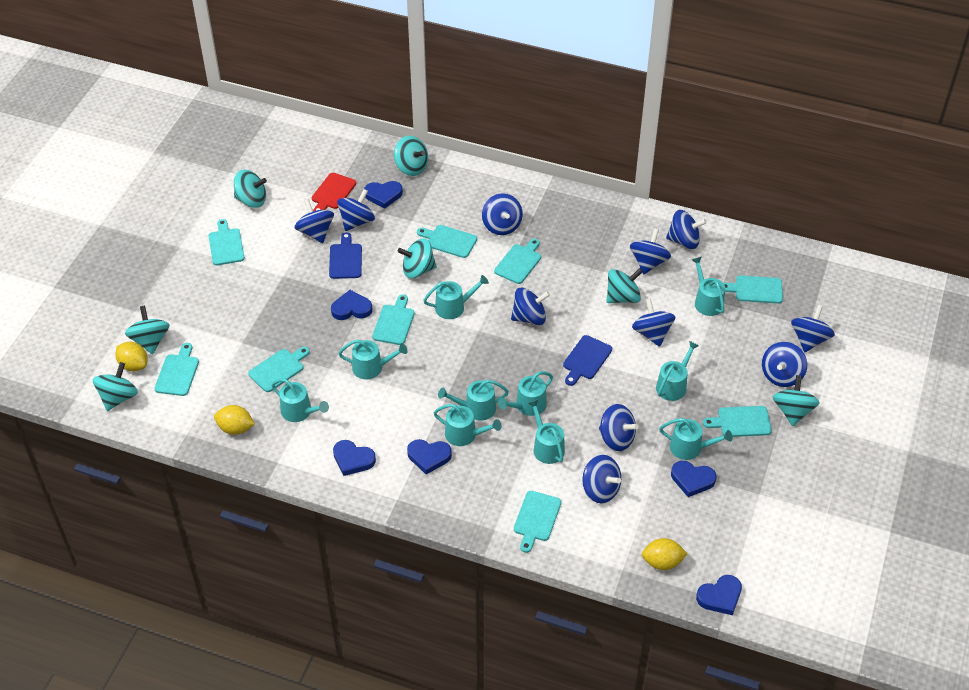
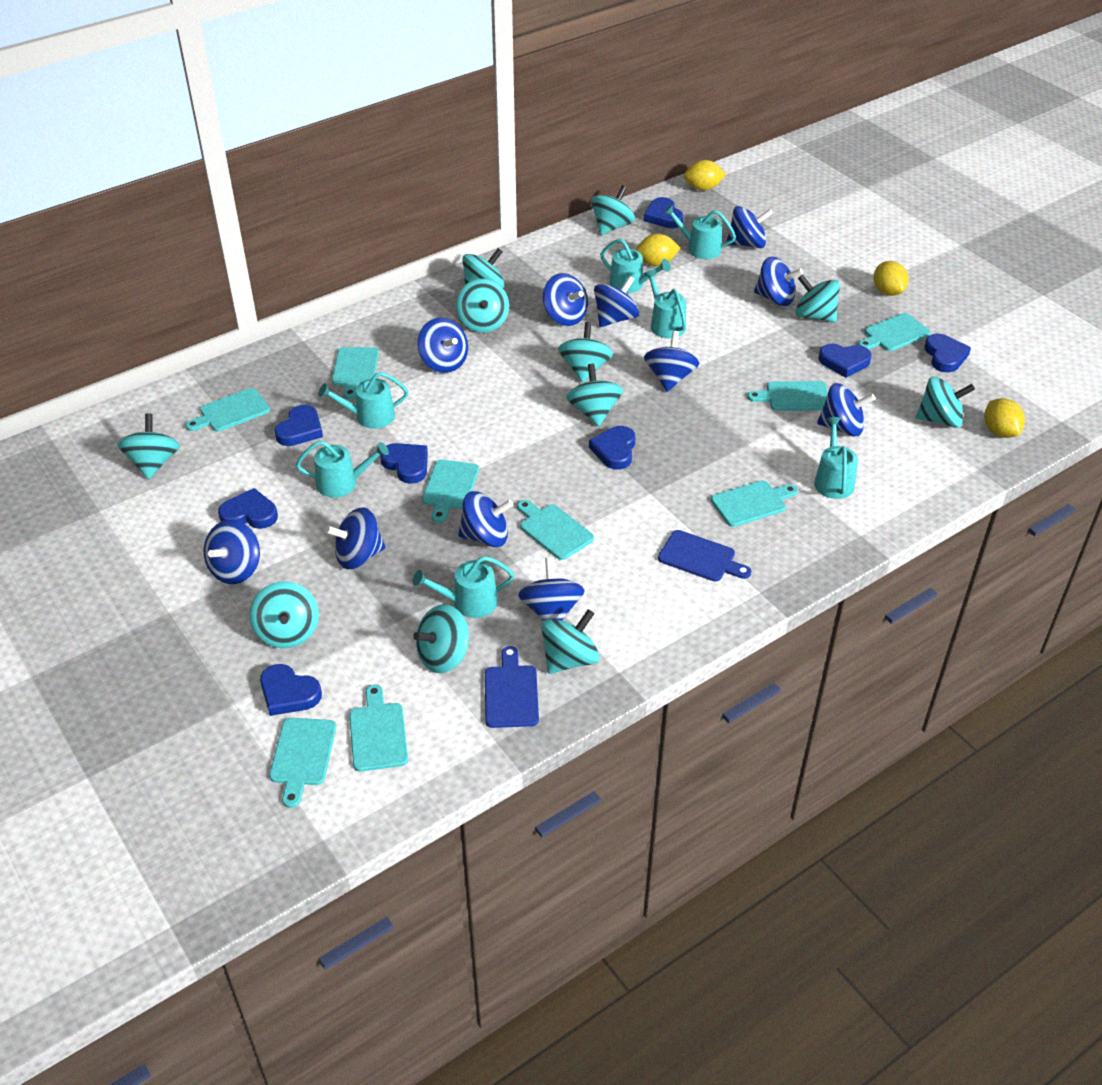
blue heart: [331,290,372,320] [333,440,376,476] [364,181,403,208] [407,439,452,475] [671,461,716,497] [696,575,742,615] = 6 -> [218,488,278,529] [260,664,322,716] [275,405,323,446] [380,443,428,484] [589,426,636,470] [644,197,683,228] [818,344,872,378] [924,334,971,372] = 8
red cutting board: [312,173,356,211] = 1 -> none = 0
turquoise spinning top: [93,362,138,411] [125,306,170,354] [234,170,267,208] [394,136,428,176] [398,238,437,278] [606,268,643,303] [773,375,820,426] = 7 -> [117,413,180,479] [250,581,319,649] [413,604,469,673] [456,279,509,333] [462,248,505,288] [541,609,600,674] [558,322,613,383] [566,364,623,426] [591,185,635,235] [795,275,840,322] [916,377,975,428] = 11
turquoise watering can: [271,379,329,422] [338,340,408,380] [423,275,489,319] [434,404,501,446] [438,380,509,421] [498,371,553,416] [528,399,565,464] [656,341,699,401] [659,418,733,460] [691,257,725,316] = 10 -> [296,441,389,498] [319,372,409,429] [413,556,514,618] [600,239,671,293] [644,269,686,338] [663,205,736,259] [814,417,858,499] = 7
yellow lemon: [116,342,147,371] [214,405,255,435] [642,538,688,570] = 3 -> [636,234,681,266] [684,160,726,191] [873,261,909,296] [984,398,1025,438] = 4

